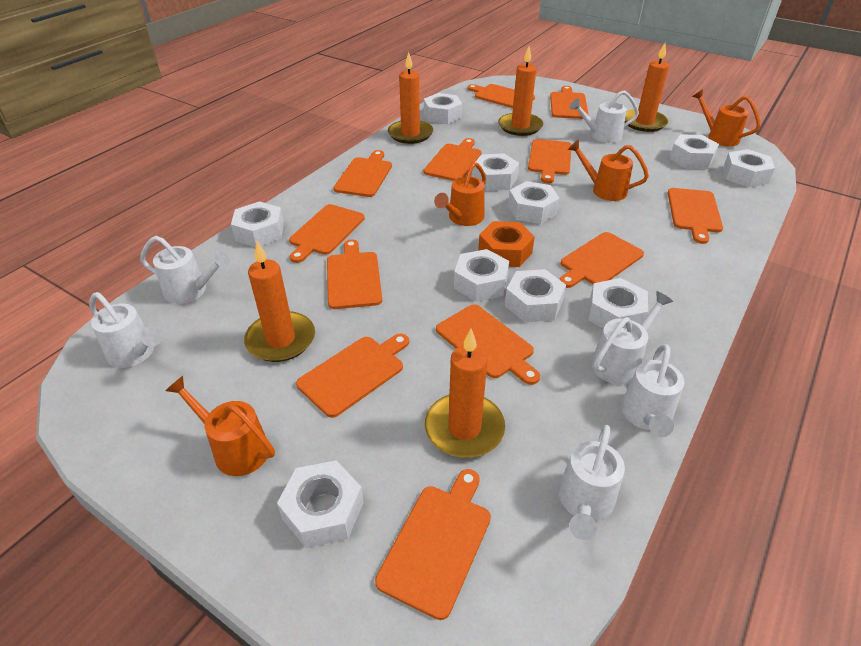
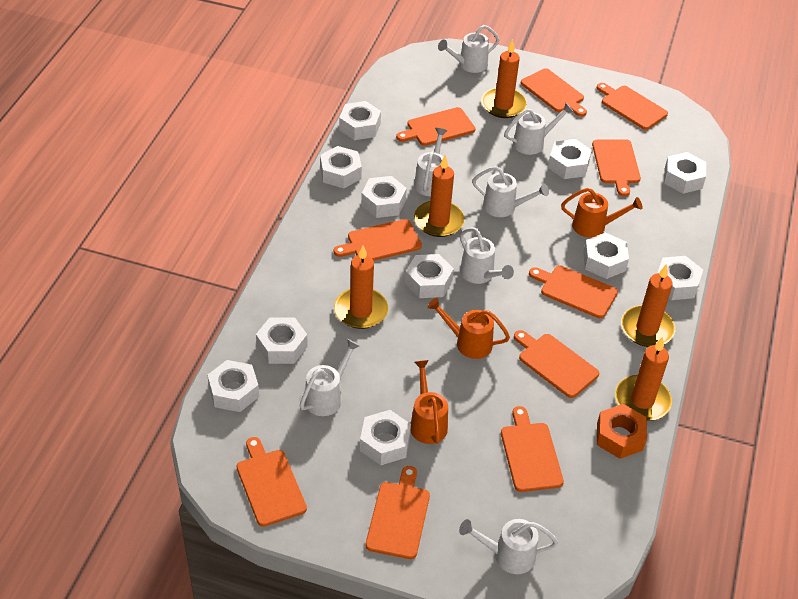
orange cutting board: [289,204,365,263] [296,333,409,418] [327,239,382,309] [333,150,392,197] [375,469,491,620] [424,138,481,181] [436,304,540,385] [467,84,535,108] [528,139,572,183] [550,86,589,119] [559,232,644,288] [668,188,723,244] = 12 -> [237,437,307,527] [333,219,422,261] [366,466,430,559] [396,107,475,146] [501,406,564,492] [514,330,599,398] [521,68,587,117] [529,266,618,318] [592,139,641,197] [597,83,668,130] = 10
orange watering can: [165,376,275,476] [434,162,486,226] [568,140,649,201] [692,89,761,146] = 4 -> [411,360,448,444] [427,297,510,359] [561,188,643,238] = 3
white nut: [231,201,284,247] [277,460,364,548] [424,93,462,124] [454,249,509,302] [472,153,519,191] [505,269,566,322] [508,181,560,224] [588,278,648,329] [669,134,719,169] [723,149,775,188] = 10 -> [207,360,259,412] [256,317,308,364] [320,146,362,188] [339,101,381,140] [360,410,411,465] [361,176,407,218] [405,254,454,298] [548,139,592,179] [583,232,629,279] [658,256,703,300] [664,152,706,194] = 11
white watering can: [89,292,162,368] [140,236,230,304] [558,425,625,540] [570,90,639,143] [591,291,673,384] [621,344,685,437] = 6 -> [300,339,360,416] [414,128,448,196] [438,25,499,73] [459,519,558,574] [460,227,514,284] [472,166,549,217] [504,103,574,155] = 7

